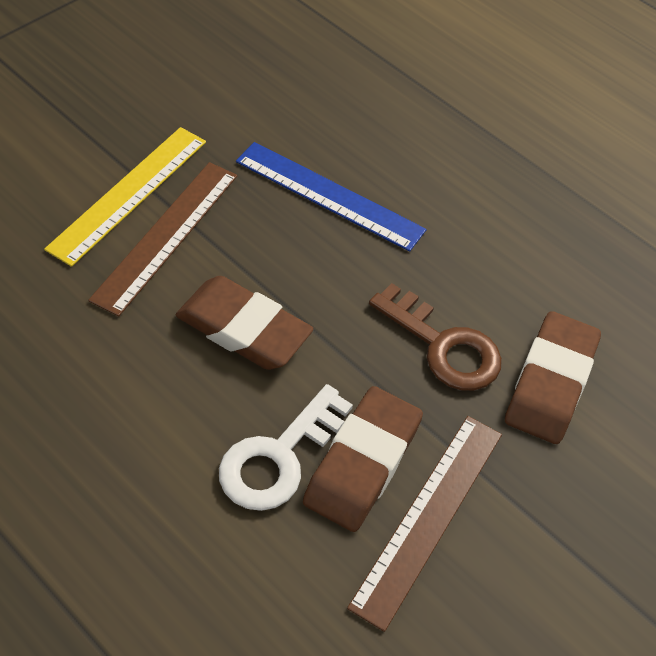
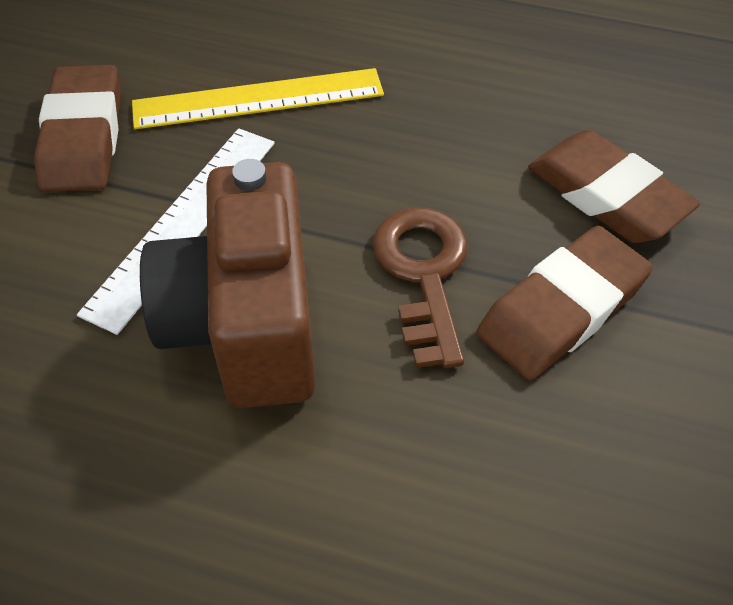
blue ruler: [236,142,427,252] = 1 -> none = 0
brown camera: none = 0 -> [140,159,316,408] = 1
brown ruler: [88,162,237,317] [347,416,502,632] = 2 -> none = 0
white key: [219,384,353,511] = 1 -> none = 0
white ruler: none = 0 -> [77,128,275,335] = 1

